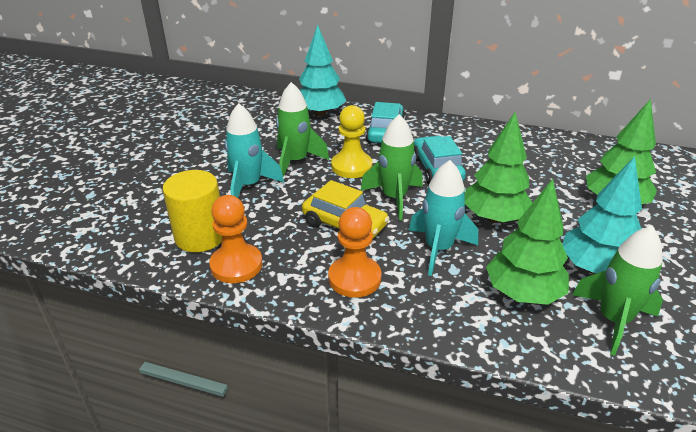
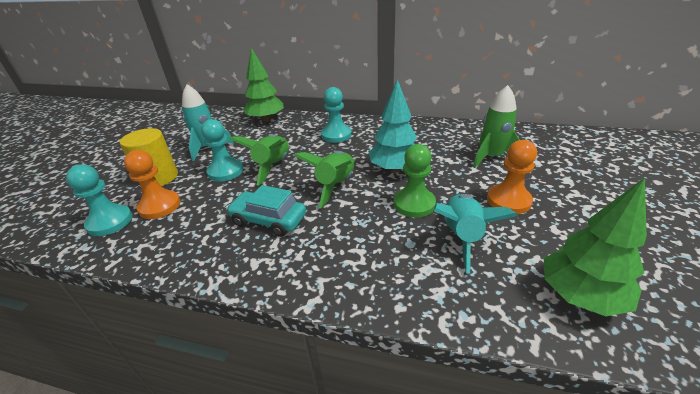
green pawn: none = 0 -> [394,144,436,218] = 1
green tree: [465,112,532,223] [486,179,569,305] [586,99,657,204] = 3 -> [243,48,284,122] [544,178,647,316] = 2
turquoise car: [366,102,406,143] [414,136,466,185] = 2 -> [226,185,306,237] = 1
turquoise pawn: none = 0 -> [66,164,133,236] [201,119,243,182] [321,87,351,143] = 3
turquoise tree: [299,25,346,117] [562,157,642,274] = 2 -> [369,79,417,173] = 1
yellow car: [302,180,390,239] = 1 -> none = 0
yellow pawn: [331,105,373,178] = 1 -> none = 0

